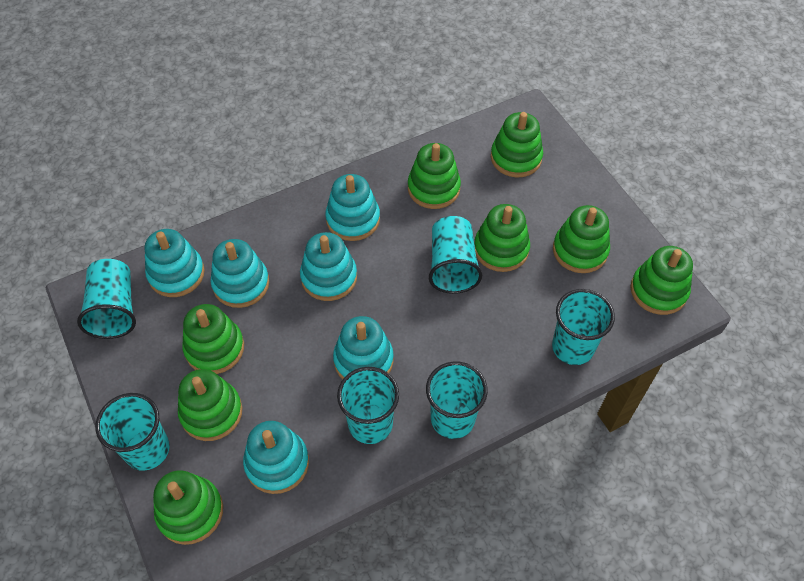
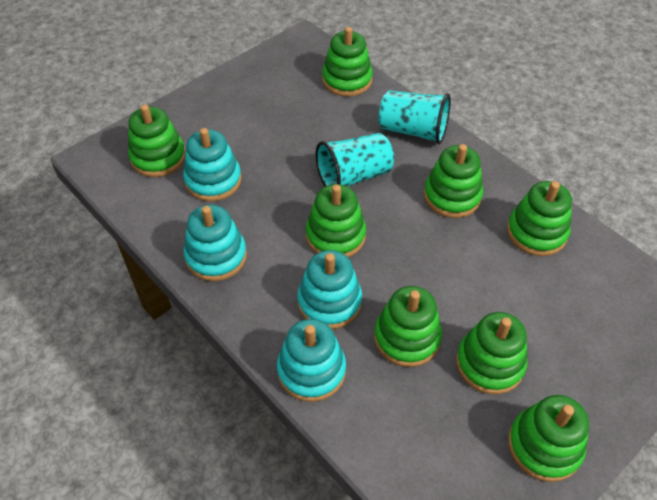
turquoise cup: [77,259,136,339] [95,393,170,471] [337,367,399,444] [426,361,488,439] [429,216,483,294] [552,289,615,365] = 6 -> [316,133,394,187] [379,90,451,145] = 2
turquoise stacking toy: [145,229,205,297] [211,239,269,308] [243,421,309,494] [300,232,357,301] [325,174,380,241] [333,316,394,379] = 6 -> [183,128,241,201] [184,205,247,281] [277,319,346,402] [297,250,362,329] = 4

